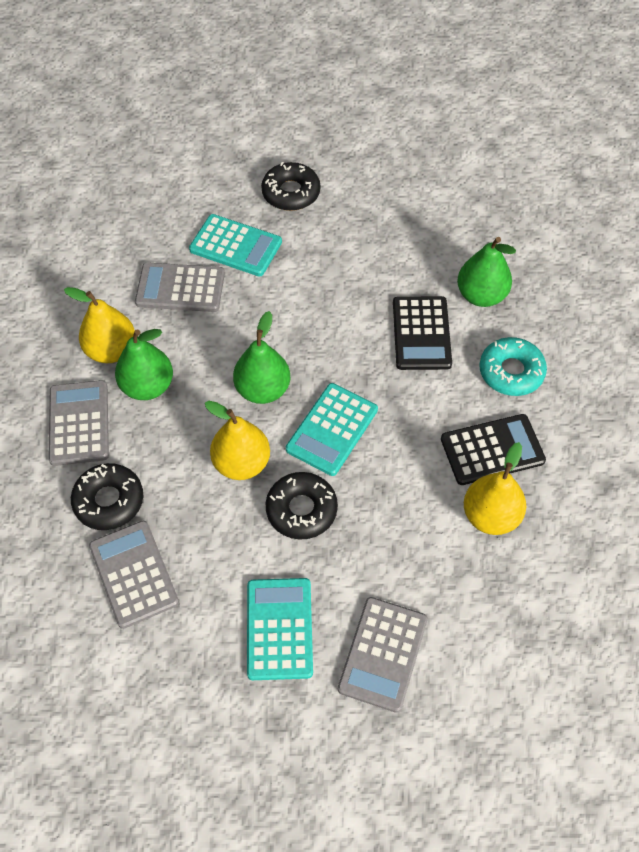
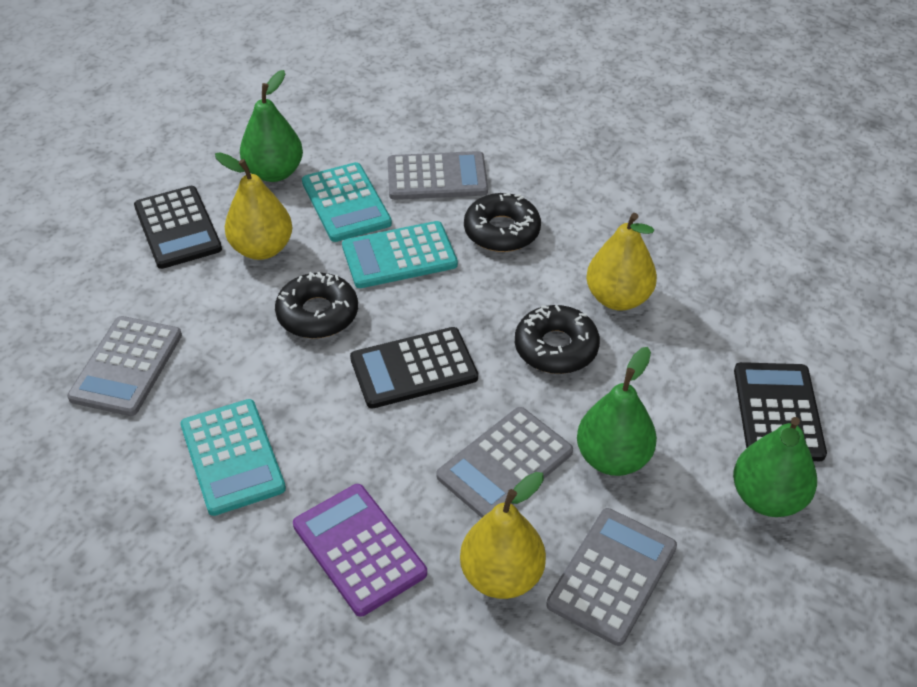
black calculator: [393,296,452,370] [441,414,546,485] = 2 -> [134,186,222,269] [350,327,478,408] [734,362,827,461] = 3
purple calculator: none = 0 -> [293,484,427,617] = 1
turquoise donut: [479,337,547,396] = 1 -> none = 0

